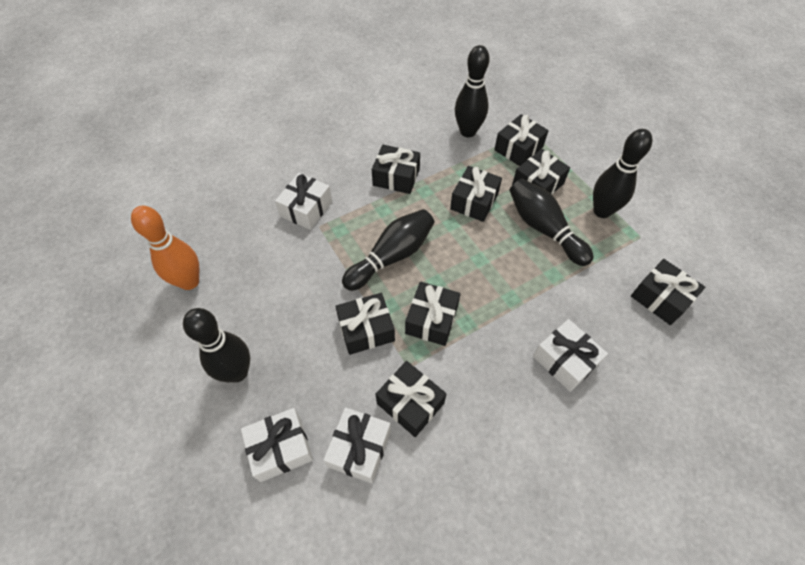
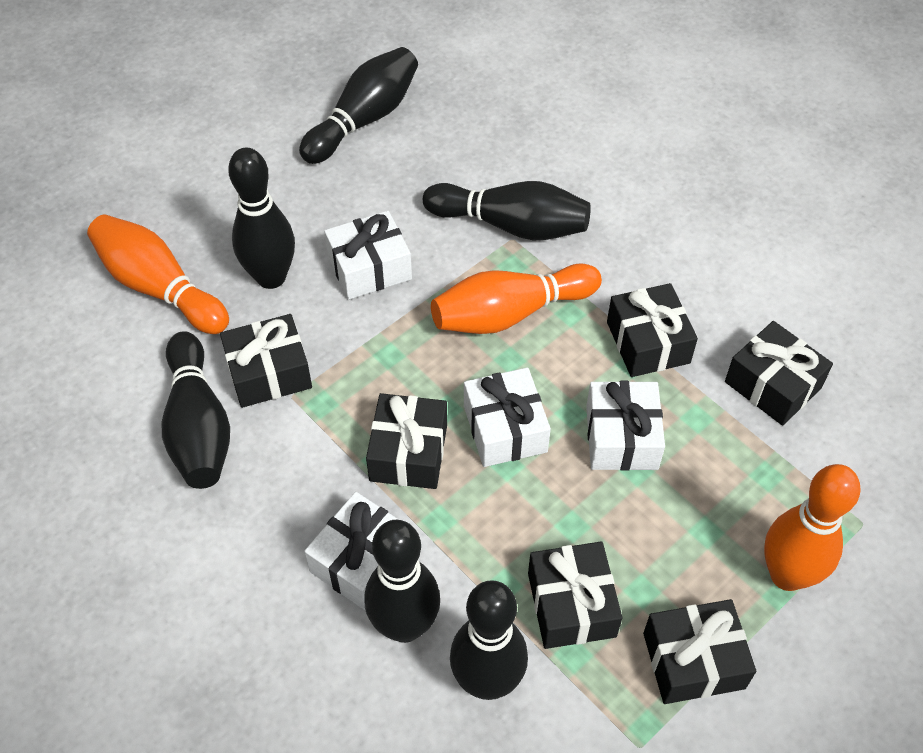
black bowling pin: [183,308,250,383] [342,209,435,291] [455,45,489,137] [509,179,594,266] [593,129,652,218] = 5 -> [162,331,230,489] [228,148,295,289] [299,47,418,164] [365,520,440,643] [423,181,591,240] [450,580,528,700] = 6
black gift: [335,293,395,355] [372,145,420,194] [376,361,447,437] [405,282,460,346] [450,166,502,222] [494,114,549,166] [512,149,570,194] [631,259,705,325] = 8 -> [220,314,312,408] [366,393,447,489] [528,541,622,649] [607,283,698,377] [643,599,756,704] [725,321,833,426] = 6
orange bowling pin: [131,206,199,290] = 1 -> [87,214,229,334] [431,263,602,334] [764,464,860,591] = 3

